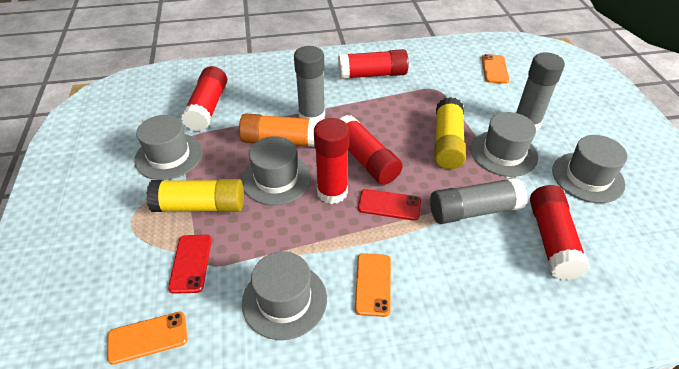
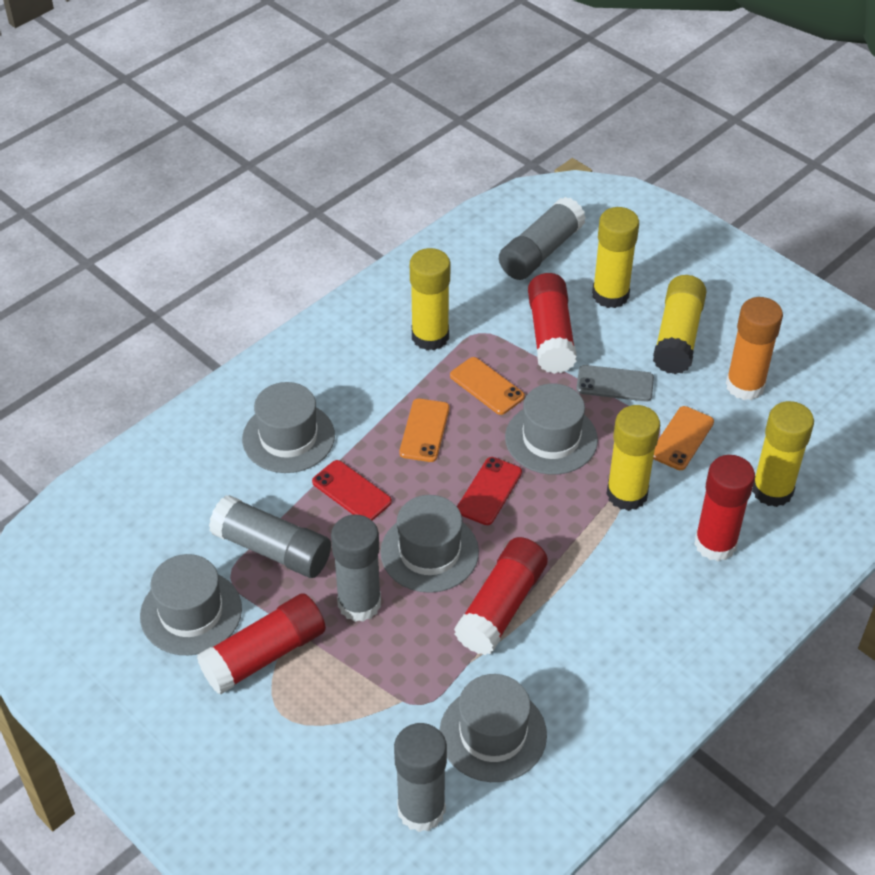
grey glue stick: [294,46,325,120] [430,177,527,224] [516,52,565,131] = 3 -> [209,495,331,578] [331,515,381,622] [394,723,447,832] [499,197,586,280] = 4
grey phone: none = 0 -> [576,365,654,401] = 1
red glue stick: [181,66,227,131] [314,118,349,204] [338,49,409,79] [340,115,403,185] [530,185,590,280] = 5 -> [197,593,326,695] [454,537,548,655] [528,273,577,374] [694,455,755,561] = 4
yellow glue stick: [146,179,244,212] [434,97,466,170] = 2 -> [410,248,450,350] [592,207,639,308] [606,405,660,511] [653,275,707,374] [752,401,814,507] = 5

